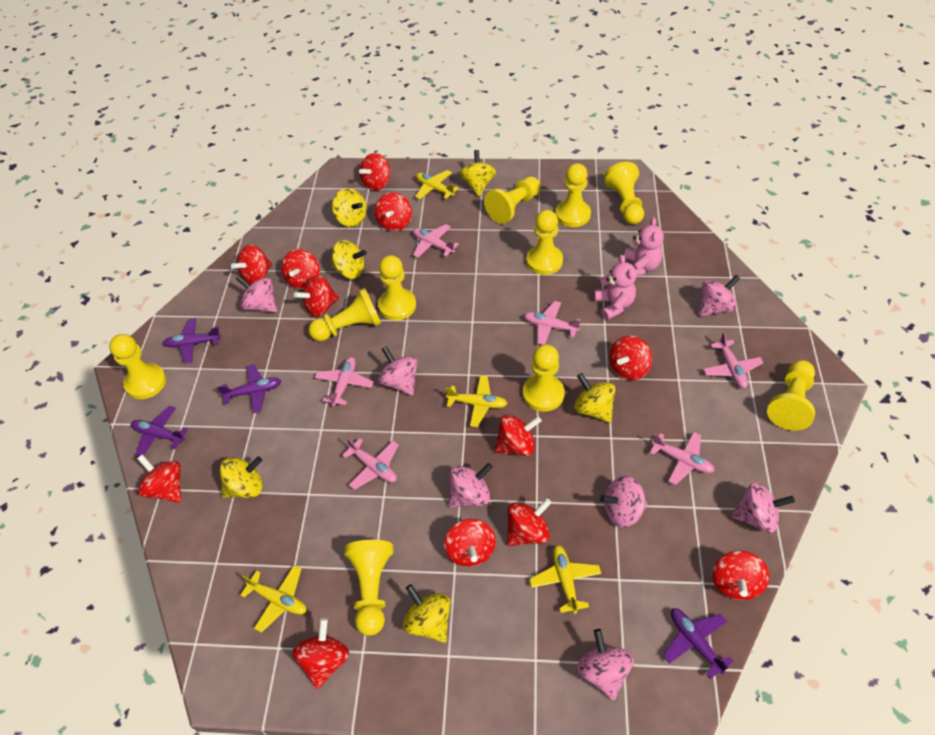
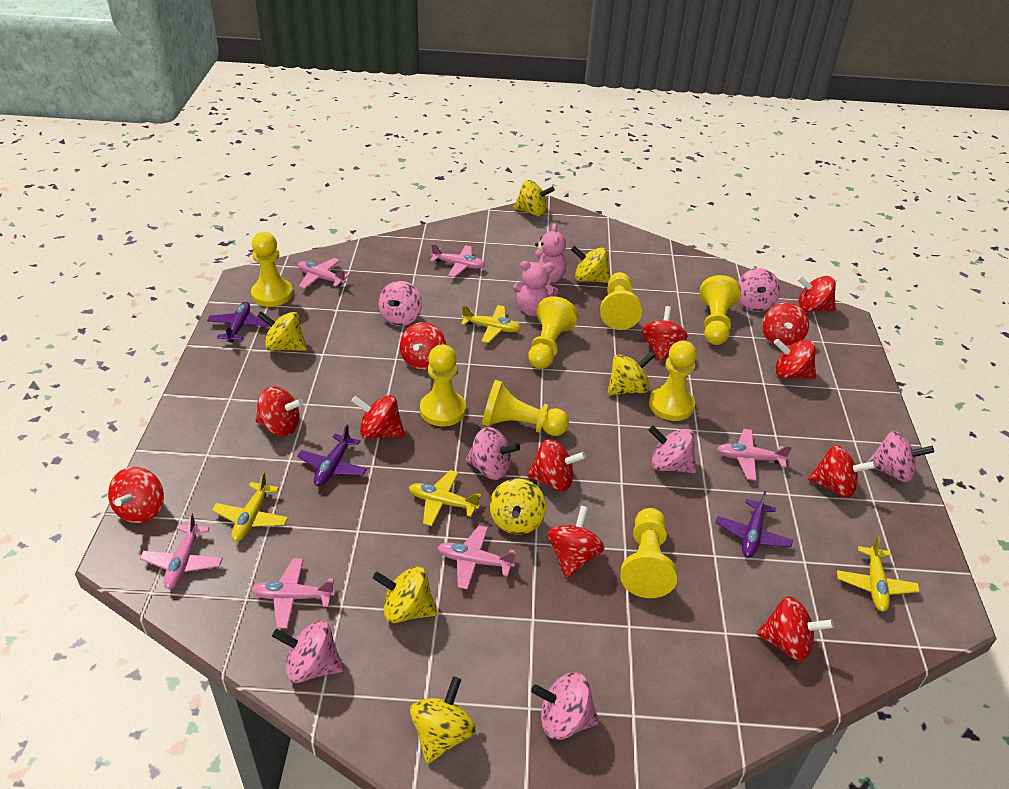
purple plane: [131,406,188,457] [163,318,221,364] [217,364,281,413] [663,608,734,679] = 4 -> [207,302,269,343] [297,425,367,486] [715,491,793,558] = 3
yellow pawn: [109,334,166,399] [309,288,381,341] [344,540,393,636] [378,255,416,320] [484,176,541,224] [523,344,565,412] [526,210,563,275] [556,163,591,227] [604,162,644,224] [767,360,815,431] = 10 -> [251,232,293,307] [420,344,466,426] [482,380,569,436] [528,296,578,369] [600,272,642,330] [620,508,677,598] [649,341,697,421] [700,275,741,345] = 8
yellow spinning top: [220,456,263,498] [331,240,367,279] [332,188,367,227] [403,584,451,643] [459,150,496,196] [574,373,615,423] = 6 -> [257,311,307,351] [373,566,437,623] [410,676,476,764] [490,479,546,535] [514,180,555,216] [571,246,610,283] [607,352,655,395] = 7

